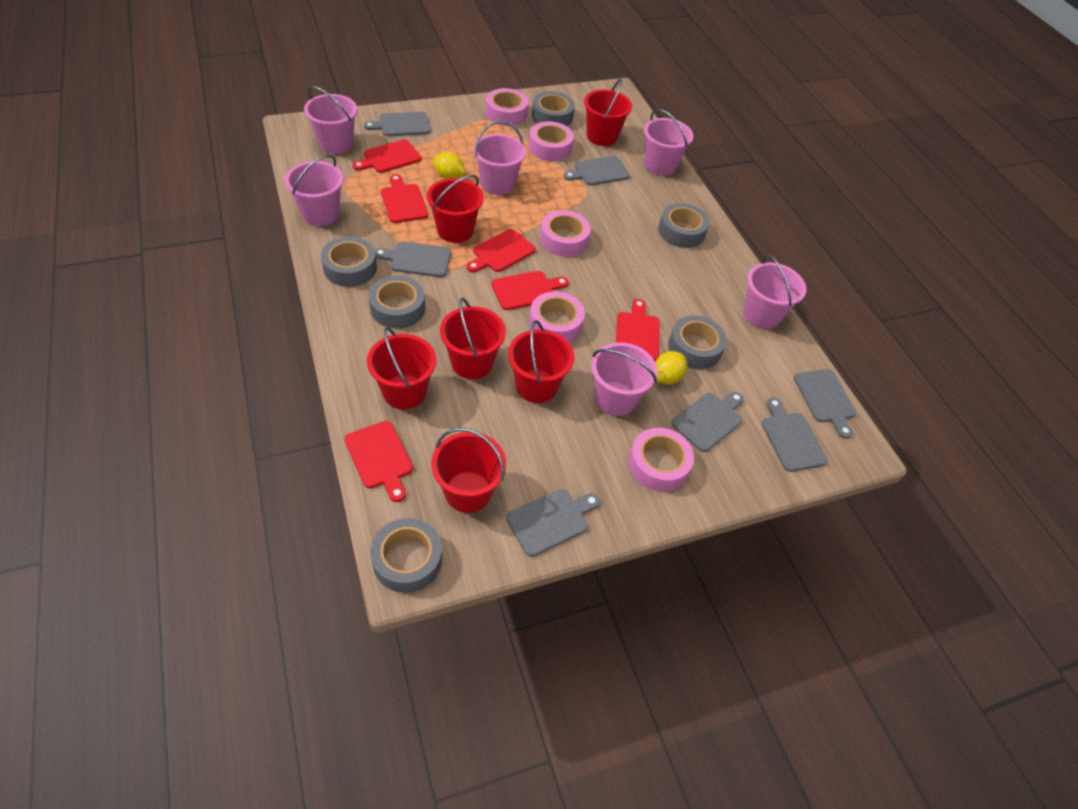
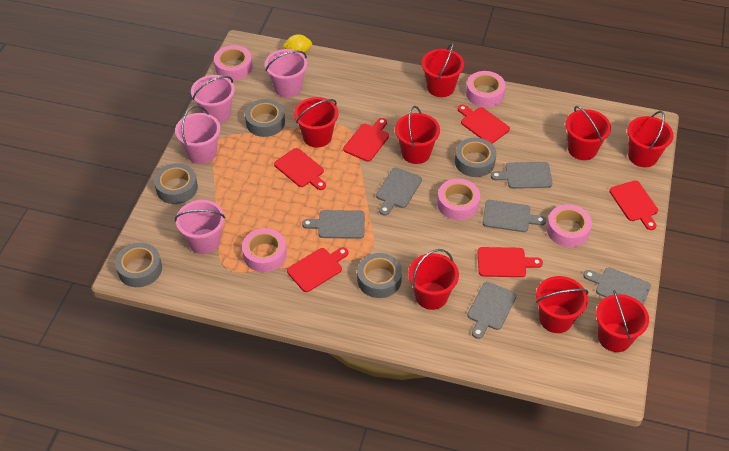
grey cutting board: [364,112,430,136] [375,241,451,277] [506,489,600,557] [563,156,630,186] [671,392,744,452] [761,397,828,472] [794,369,857,439] = 7 -> [302,210,365,239] [376,168,422,216] [467,282,517,339] [483,200,546,232] [491,162,552,189] [583,267,651,305] = 6
grey tape: [321,236,377,287] [369,275,425,329] [371,518,442,593] [532,91,575,126] [658,203,709,248] [668,315,727,369] = 6 -> [115,243,162,287] [154,163,198,204] [245,99,285,137] [357,253,402,298] [455,138,496,177] = 5
pink bucket: [285,154,344,226] [304,86,357,154] [473,120,526,195] [591,342,658,416] [644,109,694,176] [743,254,806,329] = 6 -> [175,106,220,164] [175,200,225,254] [191,75,235,124] [265,49,307,98] = 4
red bucket: [367,327,436,409] [427,174,484,243] [431,428,506,513] [440,297,506,379] [508,320,574,403] [584,79,632,146] = 6 -> [294,97,339,148] [395,106,440,164] [408,249,459,310] [421,43,464,97] [536,276,589,333] [565,106,611,160] [596,290,649,352] [627,111,674,167] = 8
yellow lemon: [433,152,465,179] [655,351,687,384] = 2 -> [282,34,312,53] = 1

